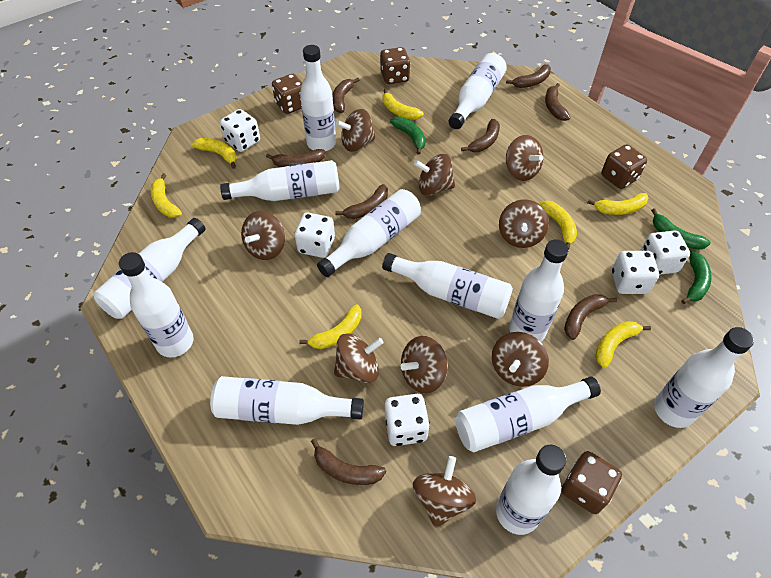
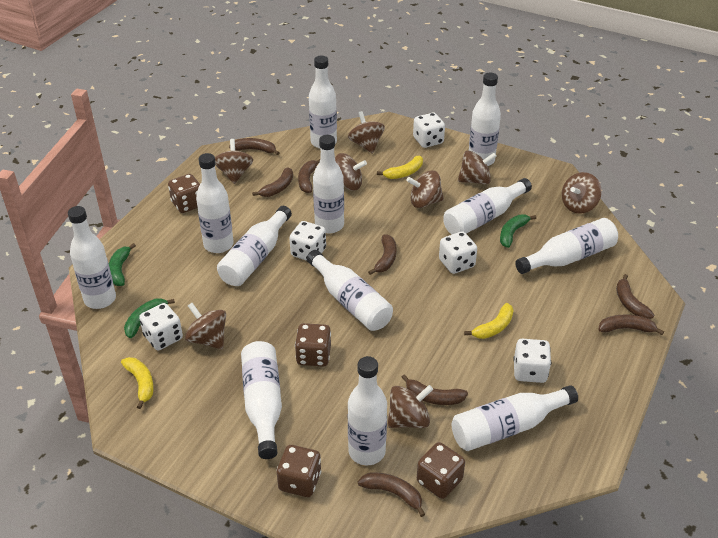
brown spinning top: [241,211,285,260] [334,333,384,383] [336,109,376,152] [400,336,448,393] [413,456,476,528] [414,154,455,196] [492,332,549,387] [499,199,549,248] [506,135,543,181] = 9 -> [185,303,226,349] [215,139,253,184] [335,153,367,191] [348,111,385,154] [387,385,433,428] [406,170,444,208] [458,151,497,185] [562,172,602,214] = 8
yellow banana: [151,174,182,218] [192,138,237,169] [299,304,361,349] [383,89,424,120] [539,201,577,249] [587,193,649,215] [595,321,651,368] = 7 -> [121,357,154,409] [377,156,423,179] [464,303,514,339] = 3

